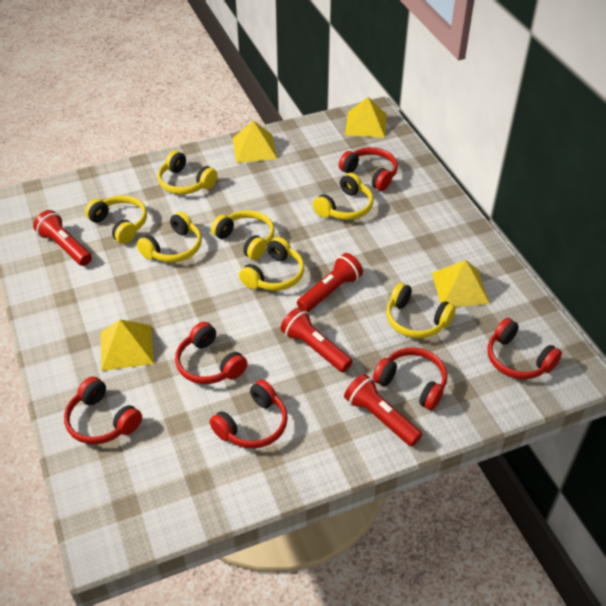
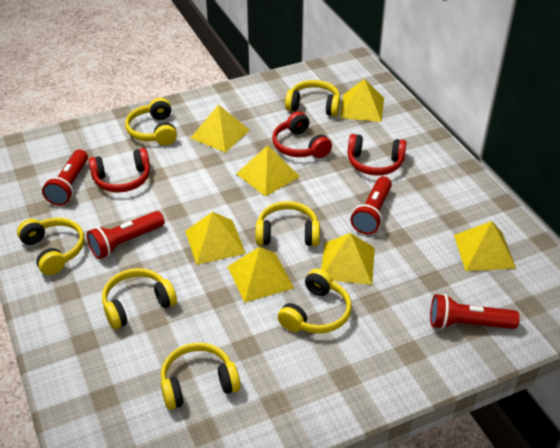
red headphones: [64,377,142,444] [175,322,247,384] [210,380,288,449] [339,147,398,191] [373,347,447,410] [488,318,562,379] = 6 -> [88,148,150,193] [272,112,332,158] [348,134,406,176] = 3
yellow pyramid: [101,320,154,371] [232,120,277,163] [345,97,387,138] [432,260,490,307] = 4 -> [185,212,246,265] [191,105,250,153] [227,247,294,303] [236,145,300,197] [321,233,375,285] [340,79,384,122] [454,221,516,271] = 7

